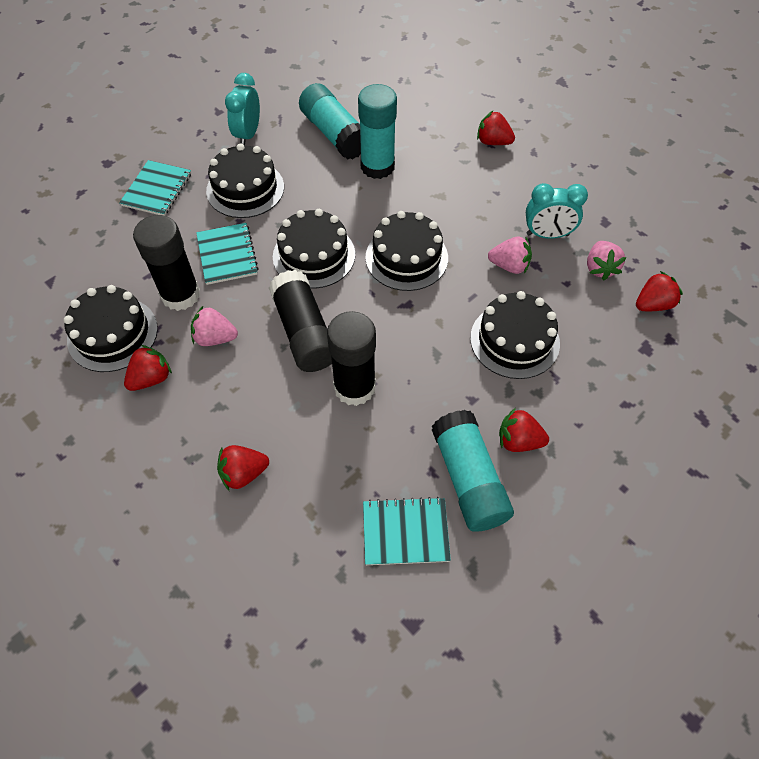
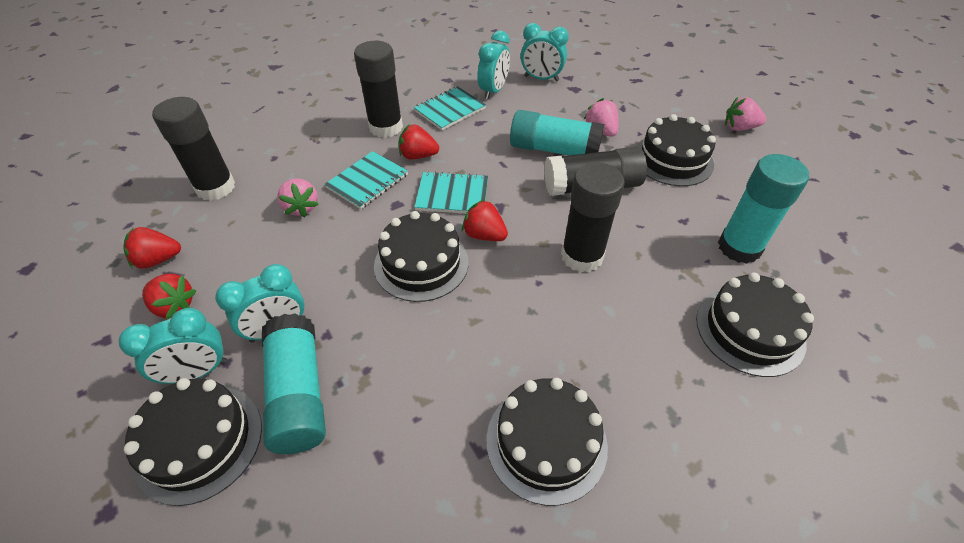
black glue stick: [133,215,200,311] [269,270,332,372] [327,311,376,406] = 3 -> [152,97,235,201] [354,41,403,138] [544,147,647,196] [561,162,625,272] = 4
red strawberry: [124,345,172,391] [217,445,269,490] [477,110,515,145] [499,408,549,452] [636,271,683,311] = 5 -> [123,227,181,269] [142,274,196,320] [399,124,439,159] [462,199,508,241] = 4
turquoise clock: [225,73,260,146] [526,183,588,239] = 2 -> [119,308,227,384] [215,264,304,342] [477,31,510,99] [521,23,569,82] = 4

